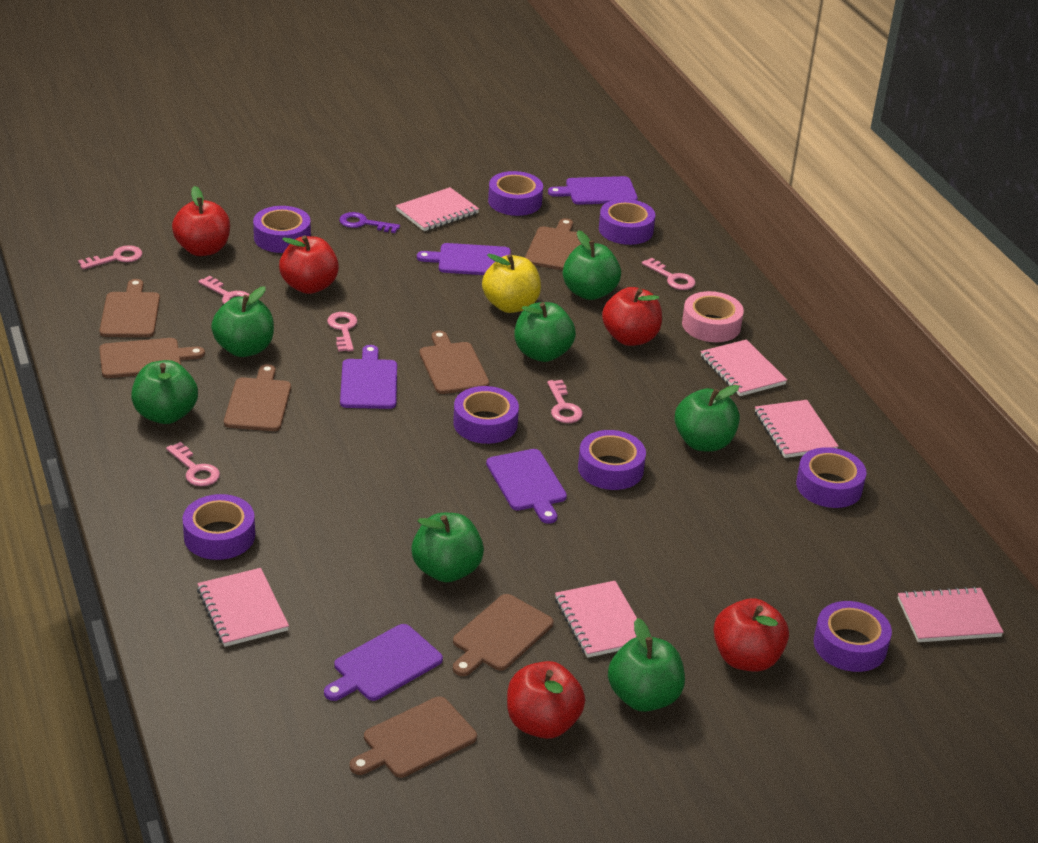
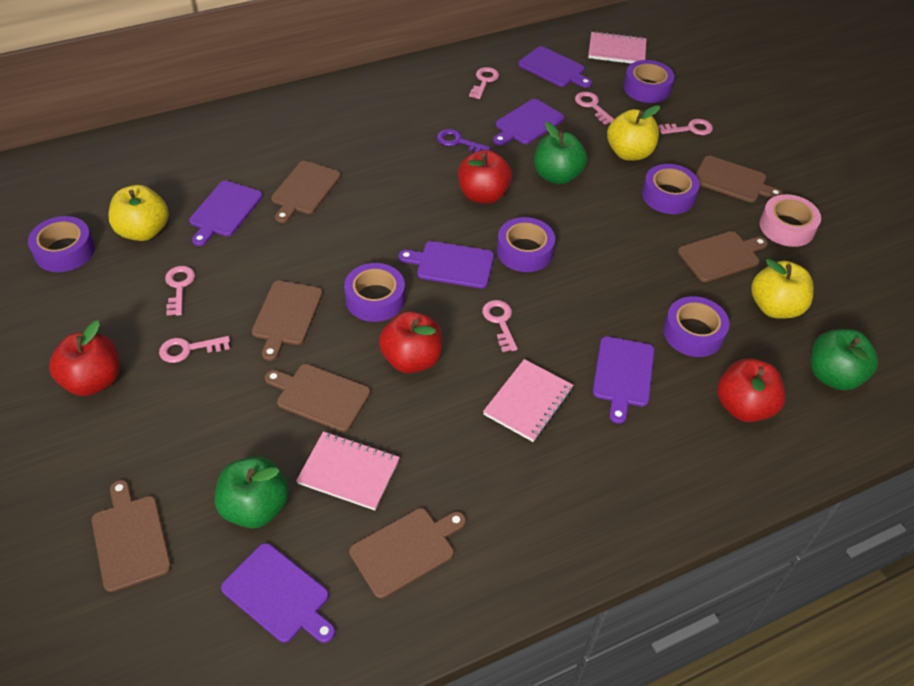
green apple: [131,360,198,424] [211,286,274,357] [411,513,484,582] [515,302,576,362] [563,230,621,300] [608,618,685,712] [675,385,740,452] = 7 -> [215,457,289,528] [534,122,587,185] [811,329,878,391] = 3
pink notebook: [197,568,289,647] [396,187,479,231] [555,581,637,658] [701,339,787,396] [755,400,839,458] [898,587,1004,642] = 6 -> [296,431,400,510] [483,359,574,442] [588,31,647,64] = 3
purple cutting board: [324,624,443,701] [340,345,397,409] [417,243,511,275] [486,449,567,524] [548,176,638,205] = 5 -> [189,181,263,246] [221,543,335,643] [399,241,494,288] [493,99,564,146] [518,46,592,88] [593,336,654,424] = 6
purple tape: [182,494,255,560] [253,206,311,253] [453,386,519,444] [488,171,543,216] [578,430,646,490] [599,199,655,245] [796,447,866,508] [814,601,892,672] = 8 -> [28,216,95,272] [344,263,405,322] [497,217,555,272] [624,60,674,103] [642,164,700,214] [663,296,730,357] = 6
red apple: [172,186,230,256] [279,235,339,294] [507,661,585,739] [602,287,662,346] [713,598,789,672] = 5 -> [49,321,119,396] [379,311,442,373] [458,150,512,204] [717,359,785,422] = 4
yellow apple: [482,254,541,313] = 1 -> [108,185,169,241] [607,105,660,161] [751,259,814,319] = 3

